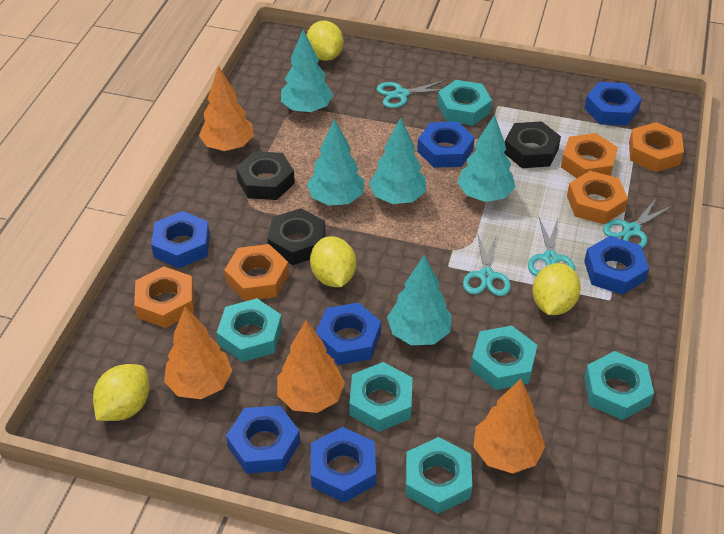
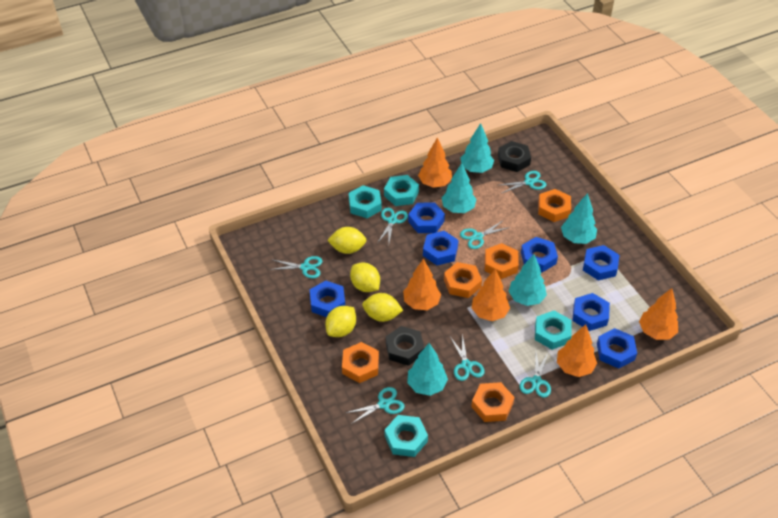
black nut: [236,151,295,200] [268,208,326,265] [504,121,561,168] = 3 -> [386,326,424,366] [498,141,531,172] = 2
orange tree: [164,307,232,399] [199,66,254,151] [277,320,345,413] [473,379,545,473] = 4 -> [403,258,441,310] [418,137,452,188] [472,269,510,321] [557,324,597,377] [639,288,678,340] = 5
turquoise nut: [216,298,282,362] [349,362,413,432] [406,437,472,514] [437,80,492,126] [471,326,537,390] [584,351,654,420] = 6 -> [349,185,382,218] [384,175,419,206] [385,415,428,457] [535,311,572,350] = 4
turquoise scissors: [377,80,446,108] [463,233,511,296] [528,217,575,276] [603,197,673,248] = 4 -> [270,256,322,278] [346,387,404,424] [378,208,408,243] [450,334,485,381] [460,220,510,249] [499,171,546,193] [520,352,551,398] = 7

